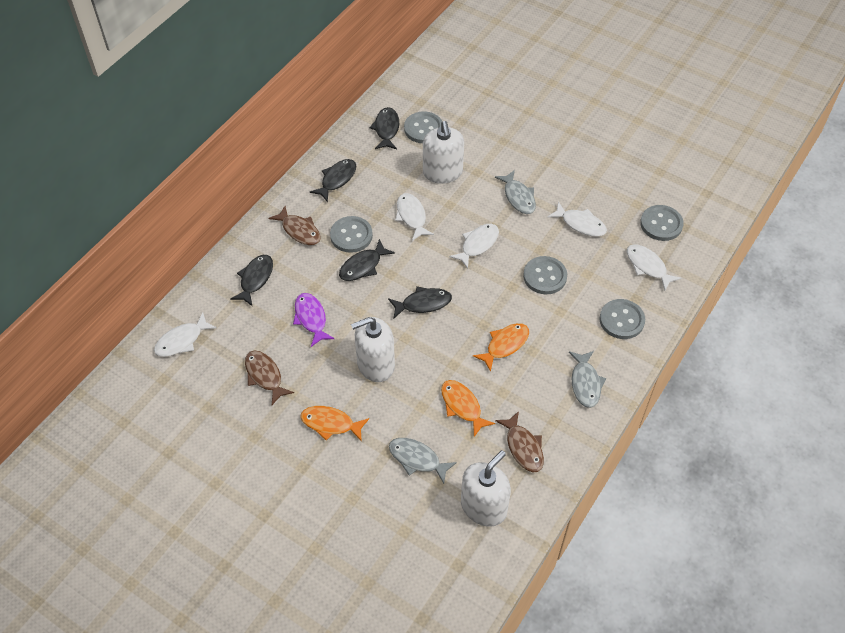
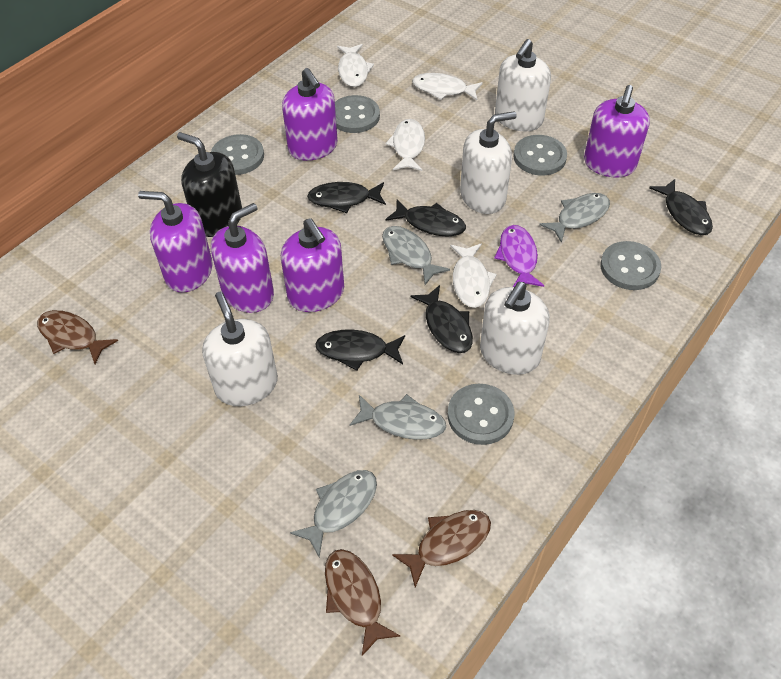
black soap dispenser: none = 0 -> [177,132,242,237] = 1
grey fish: [389,438,457,484] [495,170,536,214] [569,351,606,408] = 3 -> [290,470,377,557] [349,394,446,440] [382,226,450,285] [539,193,610,243] = 4
orange fish: [301,406,369,442] [441,380,495,437] [473,323,529,372] = 3 -> none = 0
purple soap dispenser: none = 0 -> [138,191,213,292] [211,203,274,313] [281,218,344,312] [282,68,338,161] [584,85,650,178] = 5
white fish: [154,313,217,357] [395,193,434,241] [449,224,499,269] [548,202,607,237] [627,244,681,291] = 5 -> [337,44,374,87] [385,119,425,171] [412,73,483,100] [450,243,497,308] = 4
white soap dispenser: [351,317,395,382] [423,121,464,184] [461,450,511,527] = 3 -> [202,292,278,406] [460,111,517,214] [480,282,550,375] [495,39,551,131] = 4

